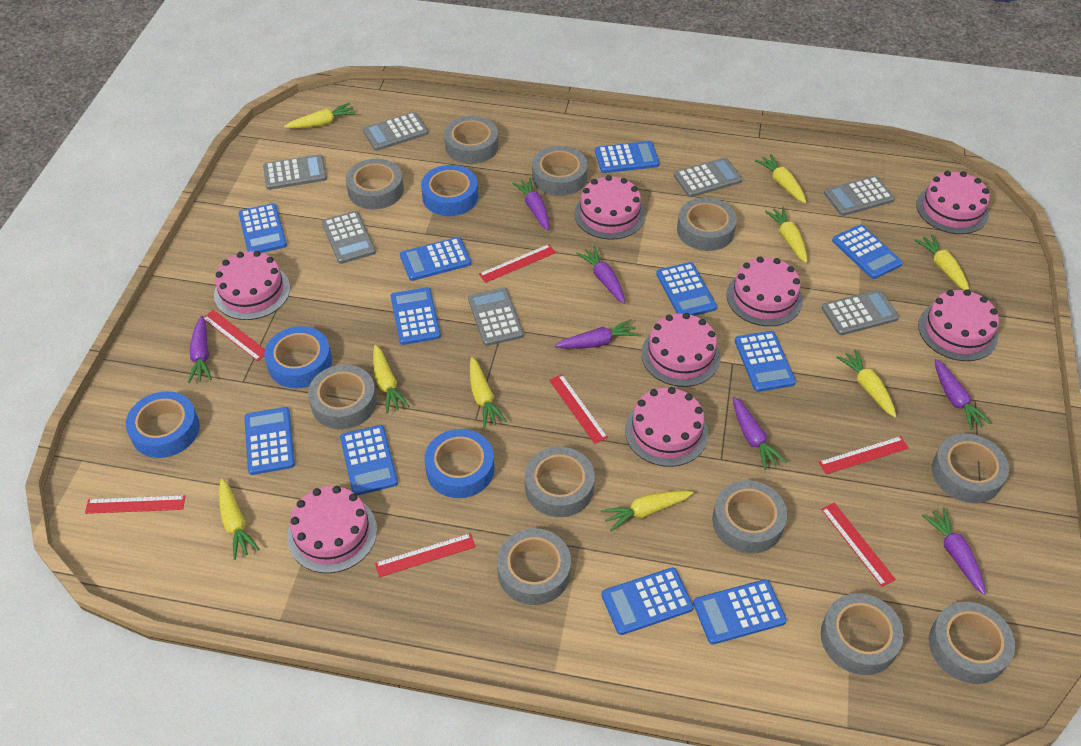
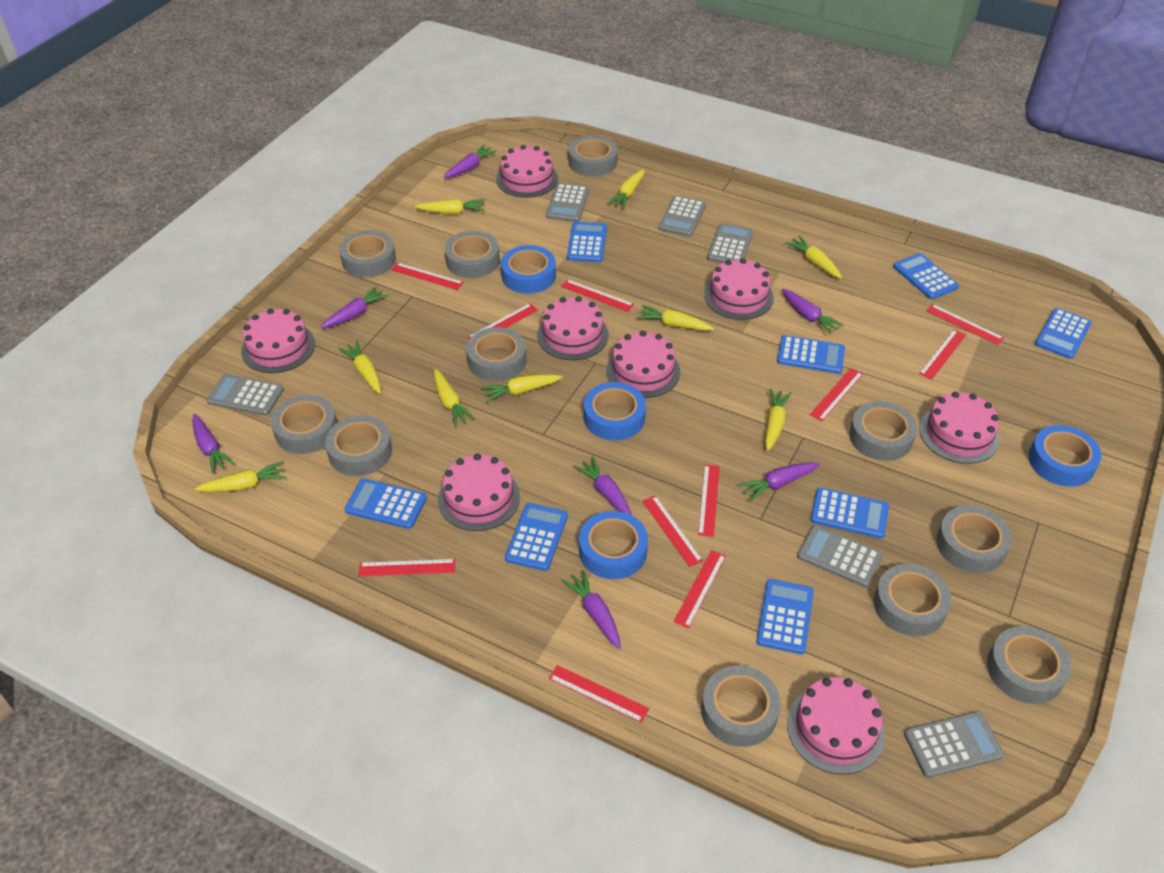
blue calculator: [238,203,287,253] [244,407,295,475] [340,425,398,496] [391,287,441,345] [400,237,471,281] [595,141,659,173] [601,567,694,635] [656,262,717,316] [693,579,787,645] [735,331,796,392] [832,225,903,279] = 11 -> [344,479,427,529] [505,503,568,571] [567,222,607,262] [756,579,814,654] [777,335,845,374] [810,487,889,539] [893,253,959,299] [1035,308,1092,359] = 8
grey calculator: [263,154,327,190] [322,211,376,264] [363,112,428,151] [468,287,524,346] [674,158,742,197] [822,290,899,335] [824,176,895,216] = 7 -> [207,374,284,416] [546,183,589,222] [659,195,706,237] [707,223,753,263] [797,525,883,587] [904,711,1004,778] = 6
red ruler: [85,495,185,514] [203,310,265,361] [375,533,476,577] [479,244,556,283] [549,374,608,444] [819,436,909,474] [821,503,896,587] = 7 -> [358,559,455,576] [391,263,463,290] [468,303,538,339] [549,665,649,723] [561,279,634,312] [642,495,703,567] [673,550,726,628] [698,465,720,537] [810,368,863,421] [919,329,966,380] [926,304,1004,345] = 11

